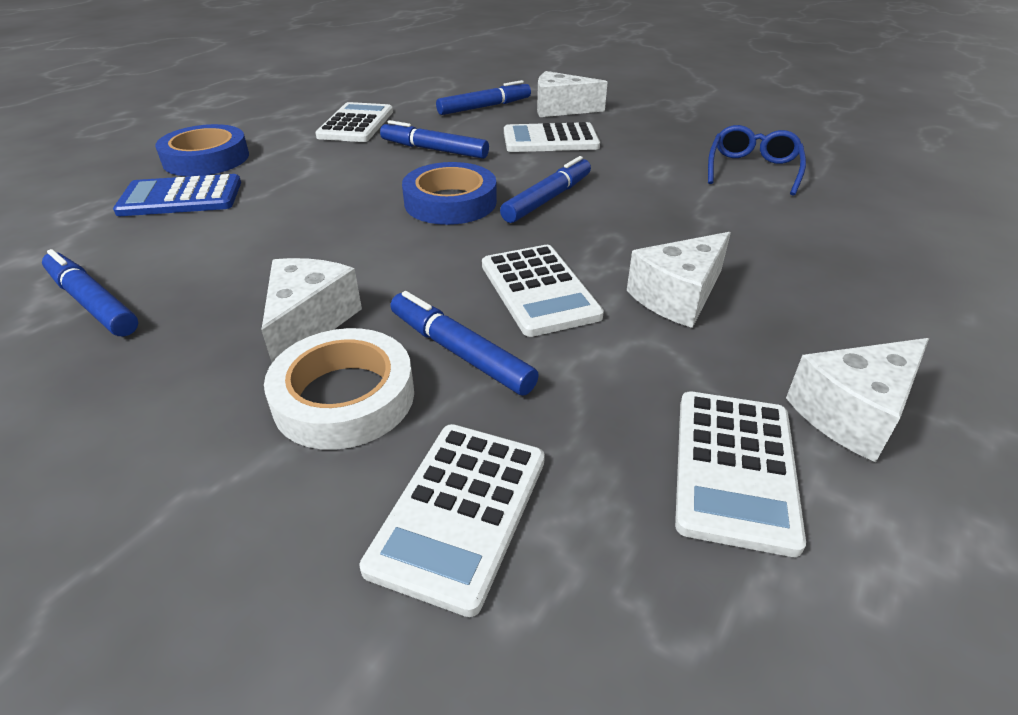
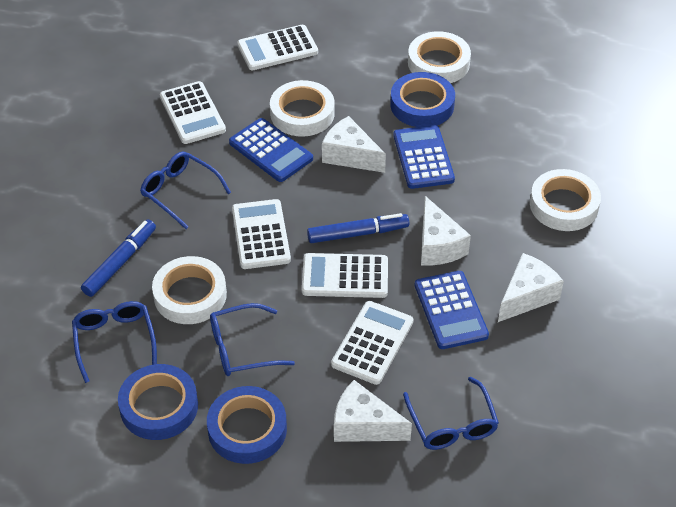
blue calculator: [113,174,241,216] = 1 -> [229,118,313,182] [393,125,455,189] [415,271,489,349] = 3
blue glasses: [708,125,806,196] = 1 -> [72,301,157,383] [140,152,231,229] [210,303,295,376] [403,377,499,450] = 4
blue marker: [42,249,138,336] [380,120,489,159] [390,291,539,395] [436,80,531,115] [500,156,591,223] = 5 -> [81,219,156,297] [307,213,409,243] = 2
blue tape: [155,124,249,176] [402,162,497,225] = 2 -> [118,364,198,440] [207,386,287,464] [390,72,455,127] = 3
white tape: [264,328,414,450] = 1 -> [152,256,227,324] [270,80,335,137] [408,31,471,83] [530,169,601,231] = 4

